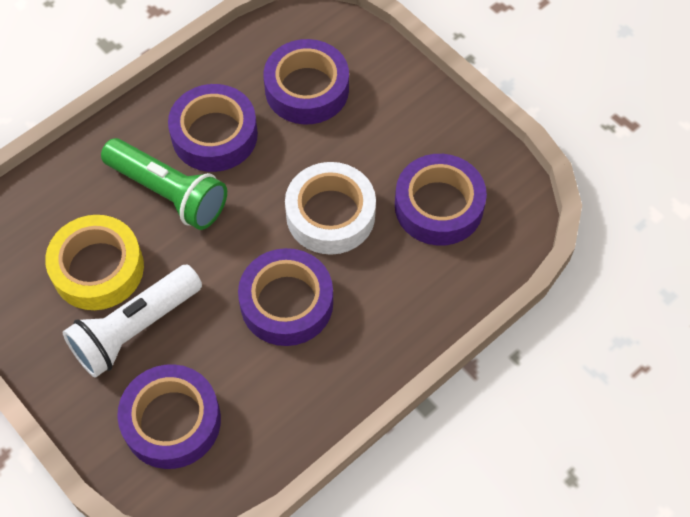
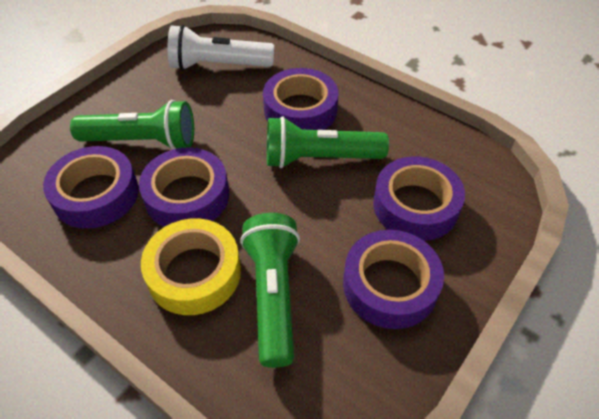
green flashlight: [101,138,227,230] = 1 -> [70,100,194,150] [240,213,300,368] [267,116,389,168] = 3
white tape: [285,162,376,255] = 1 -> none = 0

